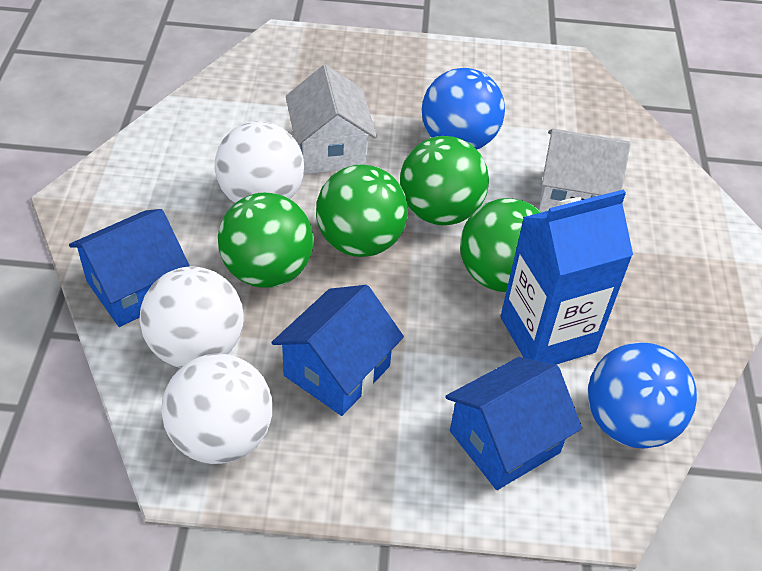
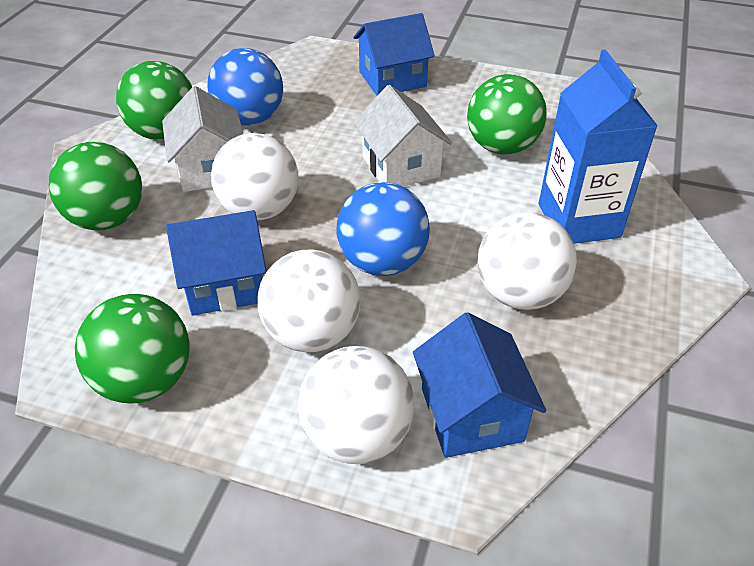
white ball: [140,267,244,368] [161,353,272,464] [215,121,304,203] = 3 -> [211,133,299,220] [258,249,361,352] [298,346,414,464] [477,212,577,310] = 4

